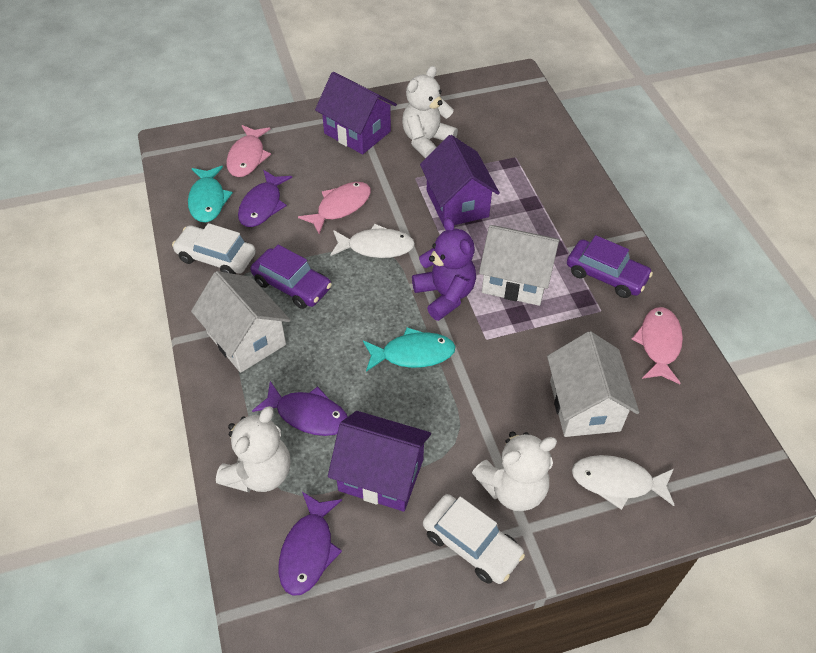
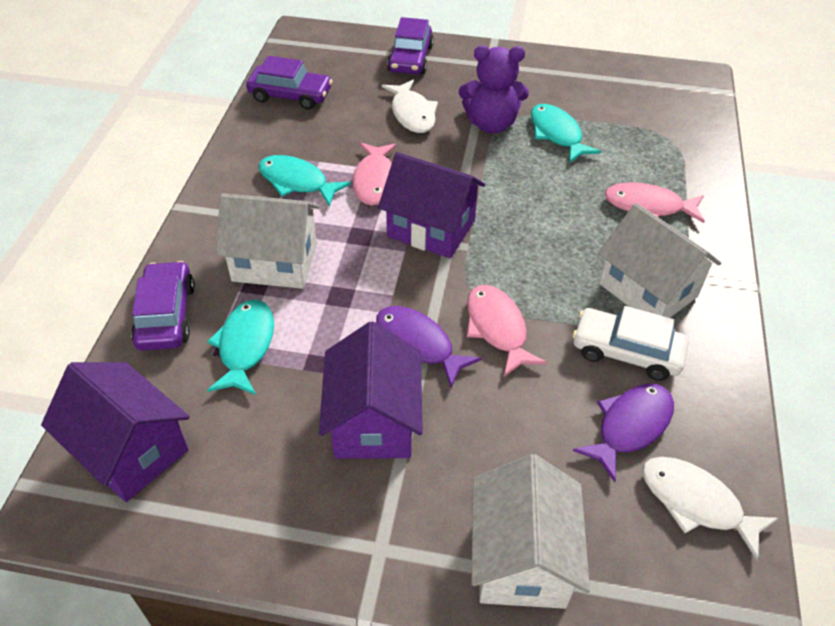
purple car: [250,245,332,309] [567,235,653,298] = 2 -> [131,261,195,350] [246,56,332,110] [387,17,434,74] = 3
purple fish: [238,170,292,227] [252,381,348,436] [278,492,342,596] = 3 -> [376,306,482,388] [573,384,674,482] = 2
turquoise fish: [188,166,233,223] [363,327,456,372] = 2 -> [207,299,274,395] [258,155,351,207] [531,104,601,163] = 3
white car: [172,223,256,274] [423,494,525,584] = 2 -> [572,306,689,381] = 1
white teddy bear: [216,406,291,492] [402,66,458,159] [472,431,557,511] = 3 -> none = 0

